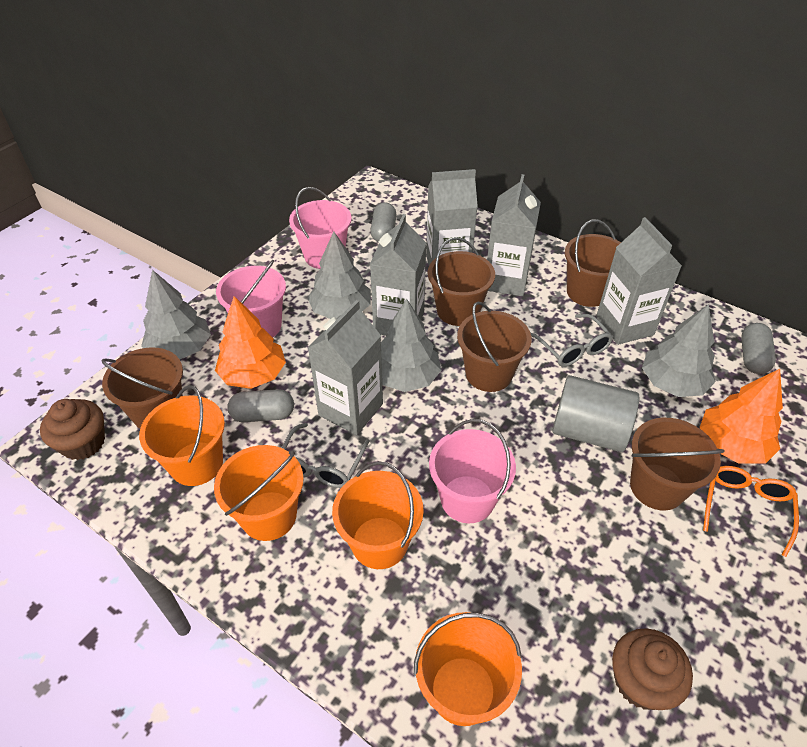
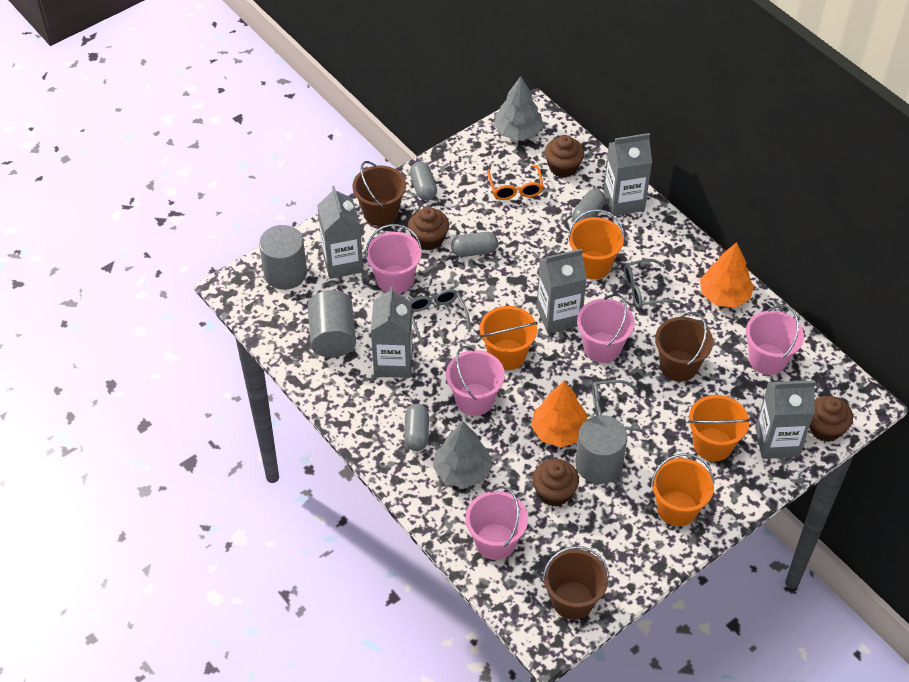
brown bucket: [102,347,183,429] [428,237,495,326] [457,301,532,392] [565,219,621,307] [630,418,725,511] = 5 -> [353,161,406,226] [543,546,609,620] [655,312,713,382] = 3
brown cupcake: [40,399,105,460] [612,628,693,710] = 2 -> [408,207,449,250] [532,459,579,506] [545,135,585,178] [809,396,853,442] = 4
grey capsule: [228,389,294,422] [370,202,397,242] [741,323,776,374] = 3 -> [404,404,429,451] [410,162,437,201] [451,232,498,257] [572,189,606,224] = 4
grey cylinder: [552,375,639,452] = 1 -> [259,225,307,290] [307,290,356,357] [575,415,627,484] = 3
grey glasses: [282,423,370,488] [531,314,613,367] = 2 -> [410,289,471,345] [592,380,645,433] [624,259,681,308] = 3
grey tree: [141,270,211,359] [308,232,371,319] [381,299,441,392] [642,304,716,397] = 4 -> [433,422,492,488] [494,76,543,140] = 2
pink bucket: [216,260,286,338] [289,187,352,269] [429,419,516,523] = 3 -> [365,224,422,294] [446,346,505,416] [465,486,528,560] [577,294,635,363] [746,305,804,375] = 5

